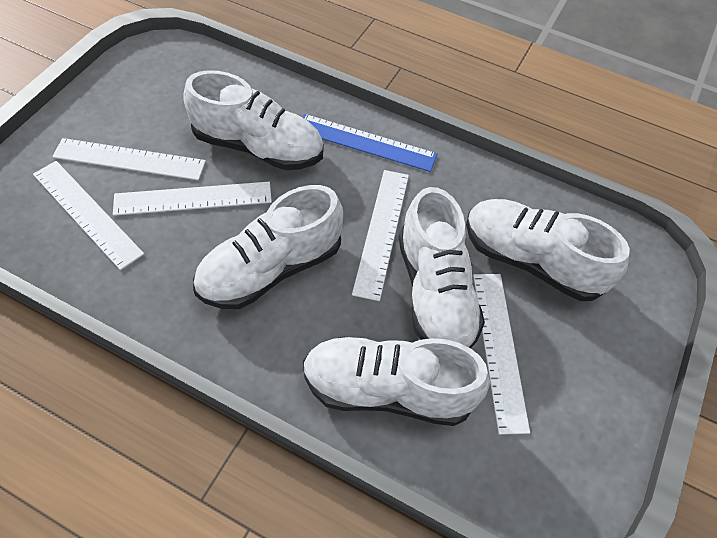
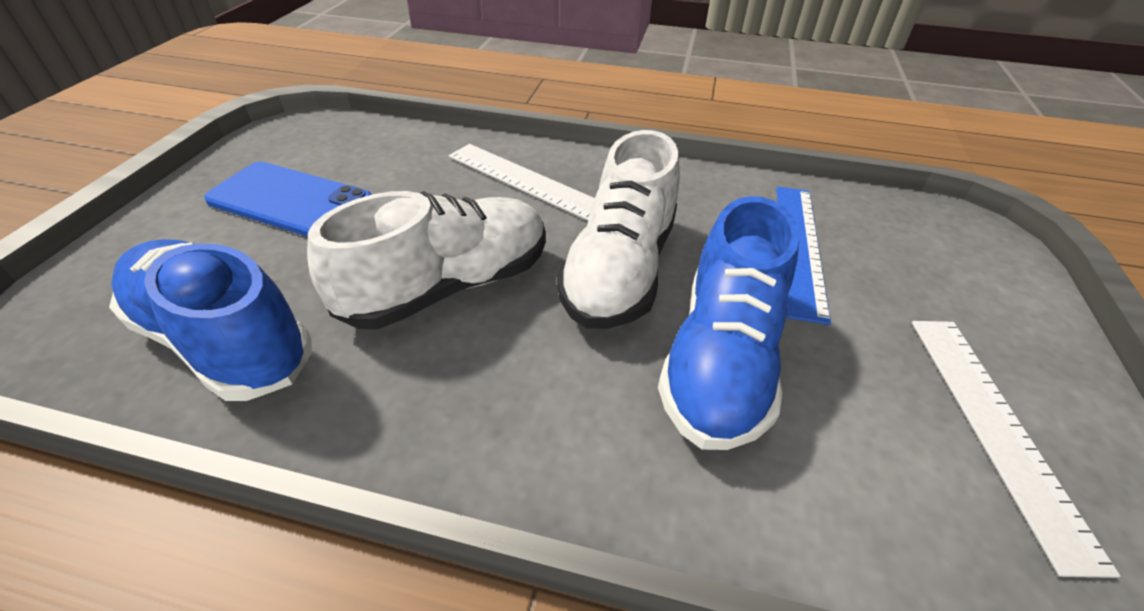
blue phone: none = 0 -> [204,162,372,237] = 1
blue shoe: none = 0 -> [109,239,312,401] [658,196,800,450] = 2
white ruler: [33,161,144,270] [52,138,206,180] [113,182,272,216] [352,170,409,301] [473,274,530,435] = 5 -> [449,144,595,221] [912,321,1120,578] = 2
white shoe: [183,70,324,170] [193,185,343,309] [303,337,490,426] [398,187,485,348] [466,199,630,301] = 5 -> [307,191,546,329] [557,130,680,329] = 2

